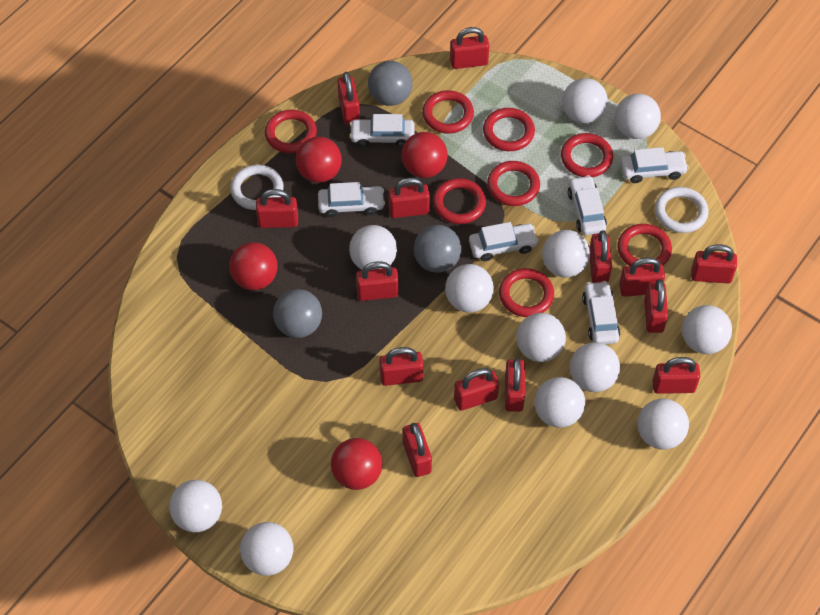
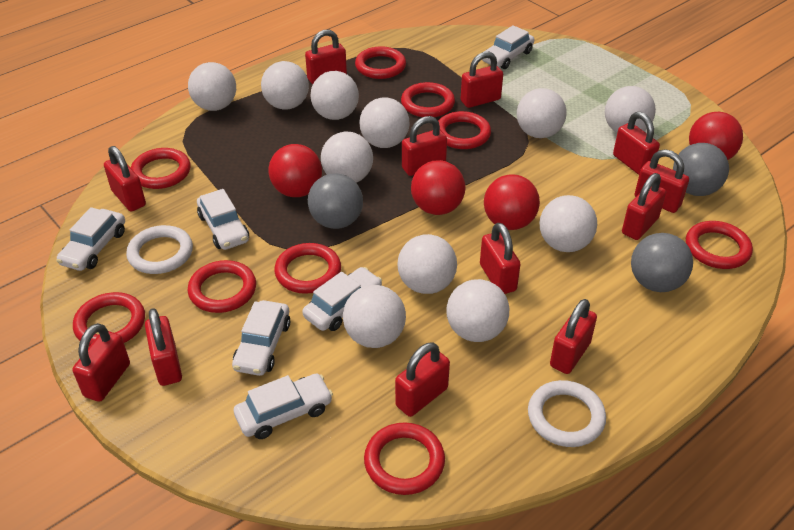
red padlock: [256,189,298,228] [337,72,360,125] [356,261,399,301] [379,347,423,386] [388,178,430,218] [403,423,432,477] [450,27,490,69] [454,368,499,411] [505,358,525,412] [590,230,612,283] [619,257,665,297] [644,279,668,333] [652,357,700,394] [691,244,737,283] = 14 -> [72,323,130,402] [104,146,146,211] [145,308,182,386] [305,30,347,84] [395,342,450,417] [402,116,447,176] [461,52,503,108] [480,223,521,294] [550,299,597,374] [613,112,660,175] [622,173,666,240] [635,149,689,213] = 12
red ring: [265,110,317,153] [422,90,474,134] [433,178,486,224] [483,108,535,151] [487,161,540,206] [499,268,554,317] [561,133,613,177] [618,224,672,266] = 8 -> [73,292,145,346] [131,148,190,189] [188,260,256,313] [274,243,341,294] [355,46,406,79] [364,423,445,495] [401,82,455,117] [438,111,491,149] [686,221,753,269] = 9
white ball: [169,480,222,532] [240,522,293,576] [349,225,397,270] [445,264,494,313] [516,313,566,362] [535,377,585,428] [542,230,590,278] [562,78,608,124] [570,342,620,392] [615,94,661,139] [637,399,689,450] [682,305,732,354] = 12 -> [188,62,236,111] [261,61,309,110] [310,71,359,120] [321,132,373,183] [343,285,406,348] [359,97,410,148] [397,234,457,294] [446,279,509,342] [517,88,567,138] [539,195,597,252] [605,86,656,133] = 11

